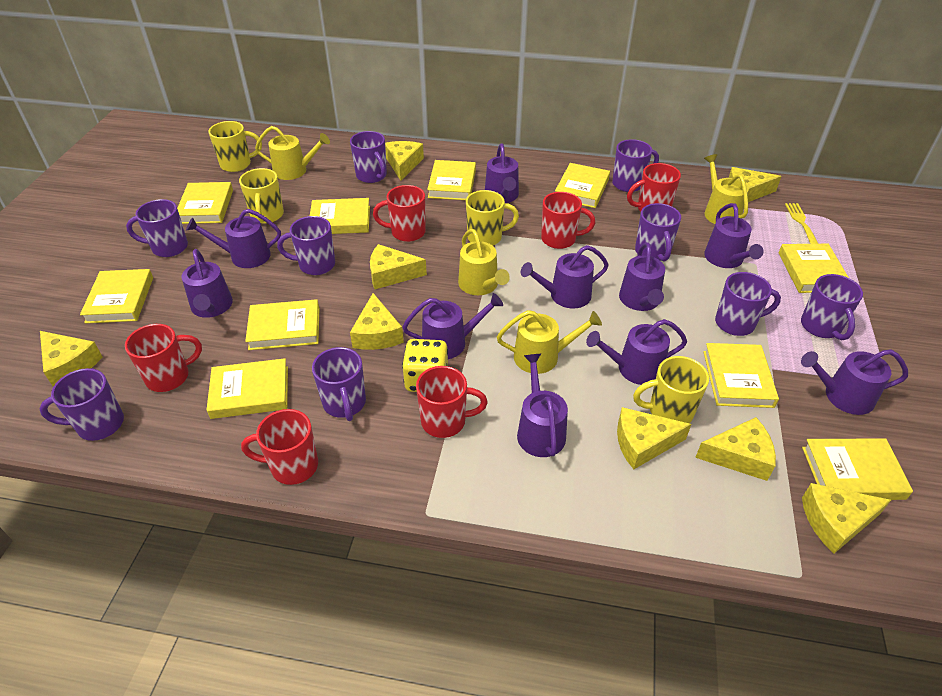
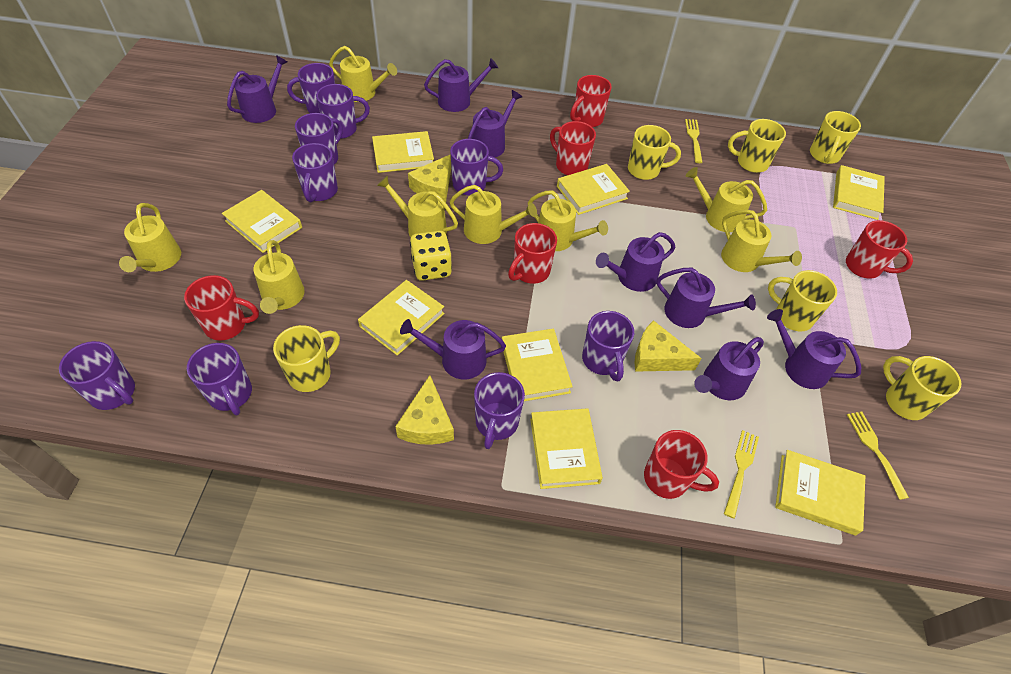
purple watering can: [181,249,233,318] [186,209,281,268] [402,293,503,359] [485,143,519,203] [517,354,568,457] [521,245,609,308] [586,319,687,385] [619,242,665,311] [704,203,764,268] [801,349,908,415] = 10 -> [227,55,287,123] [400,319,506,379] [424,58,498,112] [468,90,522,158] [596,232,675,292] [656,268,756,328] [694,337,764,400] [767,309,861,389] = 8
yellow book: [80,269,153,324] [177,182,233,224] [207,358,288,419] [245,299,319,350] [310,198,370,234] [427,160,476,200] [555,163,610,208] [703,343,779,408] [779,244,849,293] [802,438,913,500] = 10 -> [222,190,302,253] [358,280,445,356] [372,131,434,173] [502,329,573,401] [530,408,603,489] [557,164,630,215] [775,450,865,536] [833,165,885,220] = 8
yellow cheese: [40,331,103,387] [350,293,404,350] [370,244,427,289] [385,141,424,181] [617,407,691,469] [695,417,776,481] [729,167,782,202] [802,483,891,553] = 8 -> [395,375,454,445] [408,154,451,203] [634,320,702,372] = 3
yellow fork: [785,203,818,244] = 1 -> [685,119,703,163] [724,430,759,519] [847,411,909,500] = 3
yellow mug: [208,121,262,172] [239,168,284,223] [466,190,519,245] [633,356,709,423] = 4 -> [273,325,340,392] [628,125,681,180] [728,119,786,173] [768,270,837,332] [810,111,861,164] [883,356,961,420] = 6
yellow watering can: [255,126,330,180] [458,229,510,295] [497,310,602,374] [704,154,749,224] = 4 -> [119,203,181,272] [253,240,305,314] [329,46,397,102] [377,176,458,238] [450,185,537,244] [528,191,608,251] [686,167,767,232] [721,210,802,272] = 8

